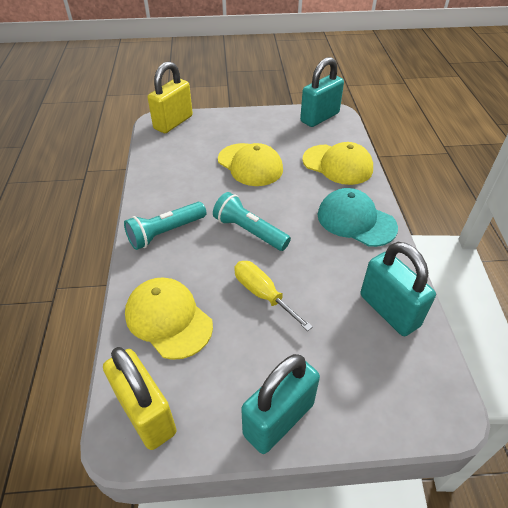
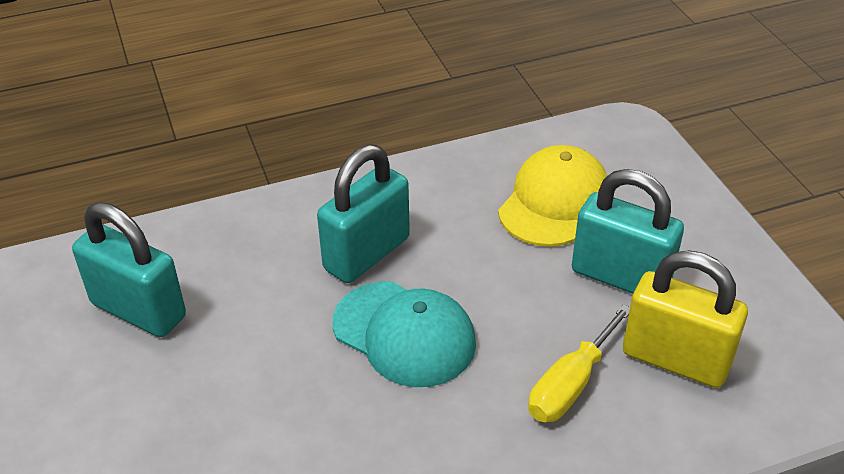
turquoise flashlight: [124,202,206,250] [213,192,291,251] = 2 -> none = 0
yellow cap: [125,278,213,360] [218,143,283,186] [302,142,373,185] = 3 -> [498,145,607,247] = 1
yellow padlock: [103,347,177,450] [148,61,193,133] = 2 -> [623,250,748,388] = 1

